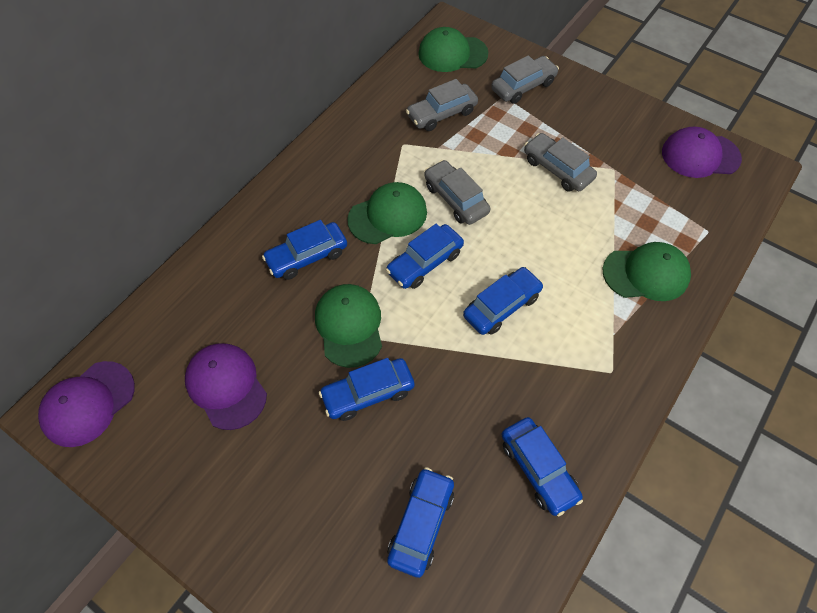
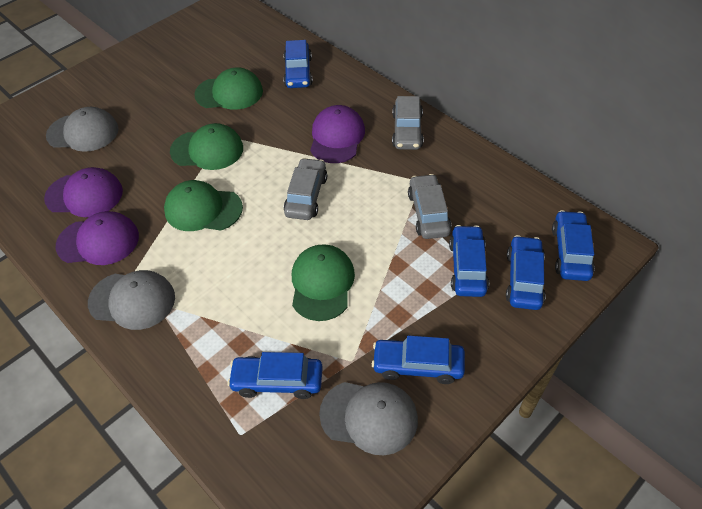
grey cap: none = 0 -> [46,107,119,152] [88,270,175,330] [319,382,418,455] = 3
grey car: [406,79,478,131] [424,160,490,225] [491,55,559,104] [524,133,597,192] = 4 -> [284,158,327,220] [392,96,424,150] [408,174,452,239] = 3

